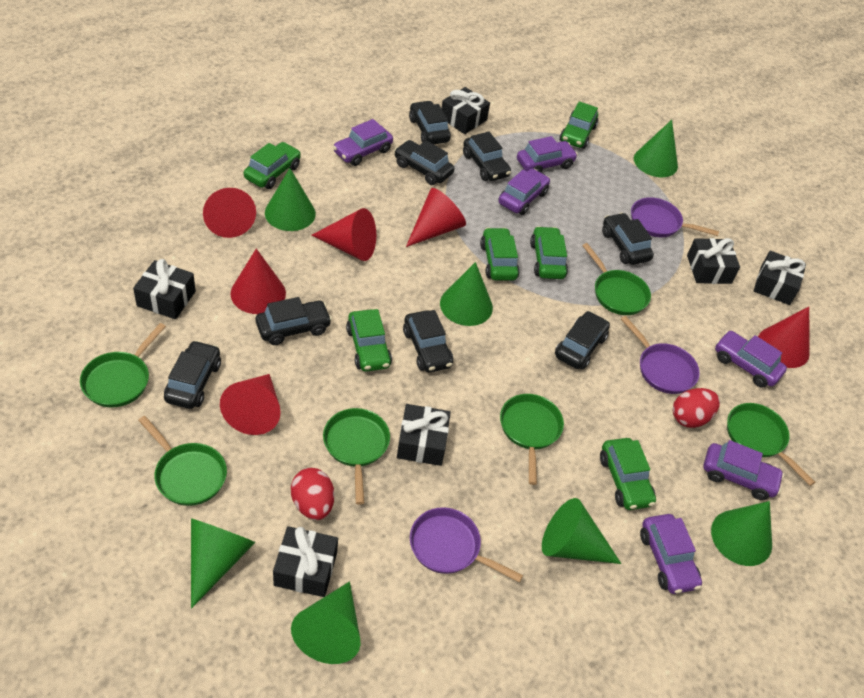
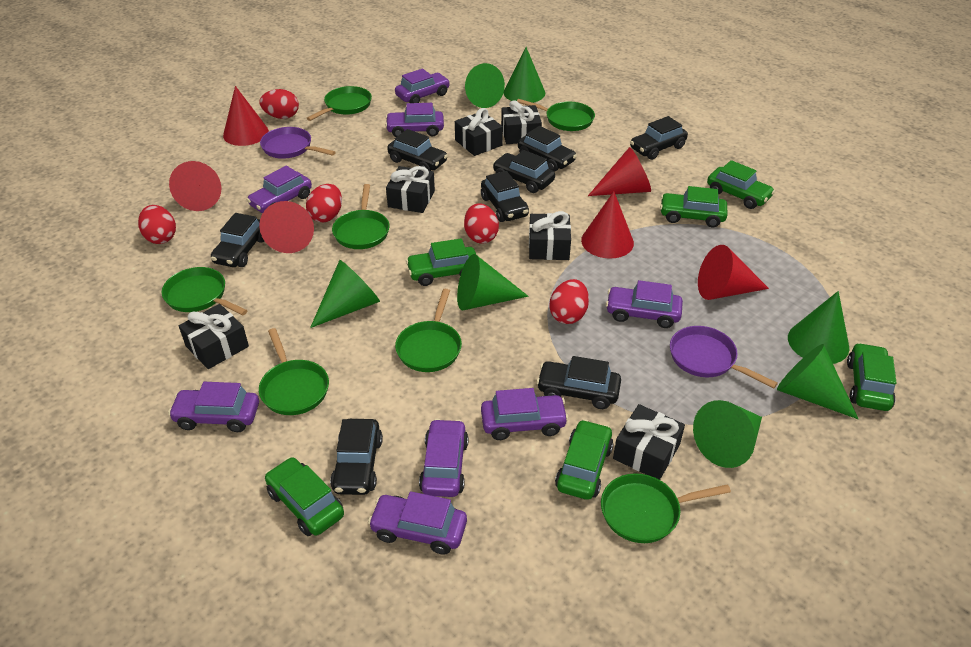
green pan: [80,323,166,407] [138,416,227,506] [323,408,390,505] [500,394,564,485] [582,243,651,315] [727,403,815,486] = 6 -> [161,267,248,315] [259,328,329,415] [307,86,372,121] [332,184,389,249] [395,289,462,372] [517,99,595,131] [601,473,731,543] = 7
purple car: [333,119,393,166] [498,169,550,215] [517,136,578,173] [640,514,702,594] [703,440,784,500] [715,330,787,388] = 6 -> [168,382,259,432] [247,166,312,213] [368,491,467,555] [385,103,444,137] [395,69,450,103] [419,419,469,497] [481,388,569,440] [606,280,683,328] = 8
purple pan: [410,507,523,583] [621,316,700,394] [631,197,719,237] = 3 -> [260,127,336,159] [670,326,778,388] = 2
red egg: [291,468,334,520] [673,388,720,428] = 2 -> [138,205,176,244] [259,89,299,119] [306,184,342,223] [464,203,499,243] [549,279,589,324] = 5

